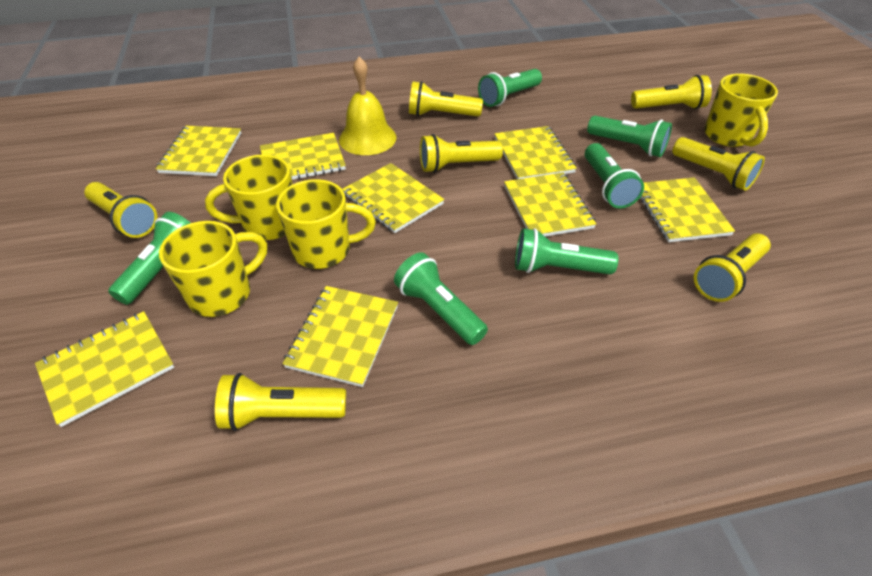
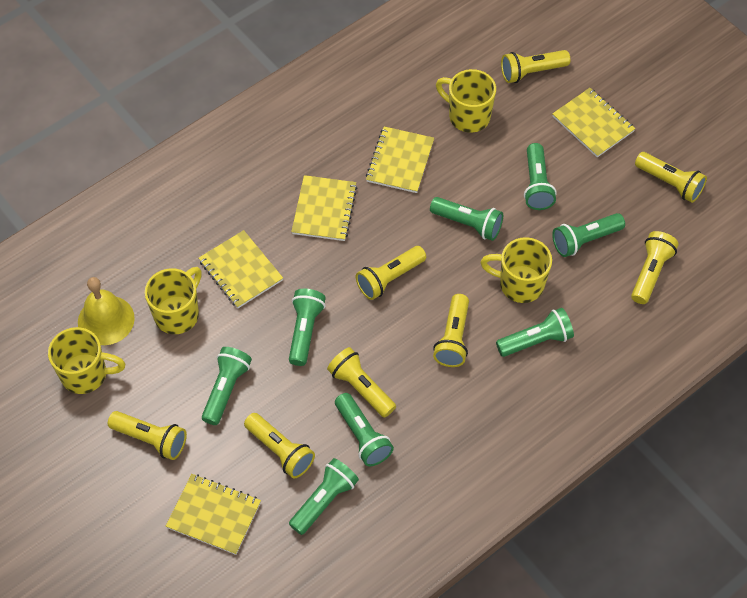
green flashlight: [108,212,191,305] [394,252,488,345] [478,69,542,107] [515,228,618,274] [585,143,644,208] [587,116,672,157] = 6 -> [202,347,252,425] [289,289,326,366] [289,458,359,535] [335,393,394,466] [430,197,503,241] [496,308,574,357] [524,143,557,210] [552,213,625,257] = 8
yellow flashlight: [84,182,157,238] [215,373,346,431] [409,81,483,116] [420,134,503,173] [631,75,712,109] [672,137,765,191] [694,233,771,302] = 7 -> [108,411,187,460] [244,413,315,478] [327,347,396,418] [356,246,426,300] [433,294,469,367] [501,50,570,83] [631,231,679,304] [635,152,707,203] = 8
yellow notebook: [35,311,174,427] [156,126,241,176] [260,133,346,180] [283,286,398,387] [342,163,444,233] [495,126,577,179] [504,173,596,237] [640,177,735,242] = 8 -> [166,474,261,555] [199,230,283,308] [291,175,357,241] [366,126,434,193] [552,88,635,157] = 5

